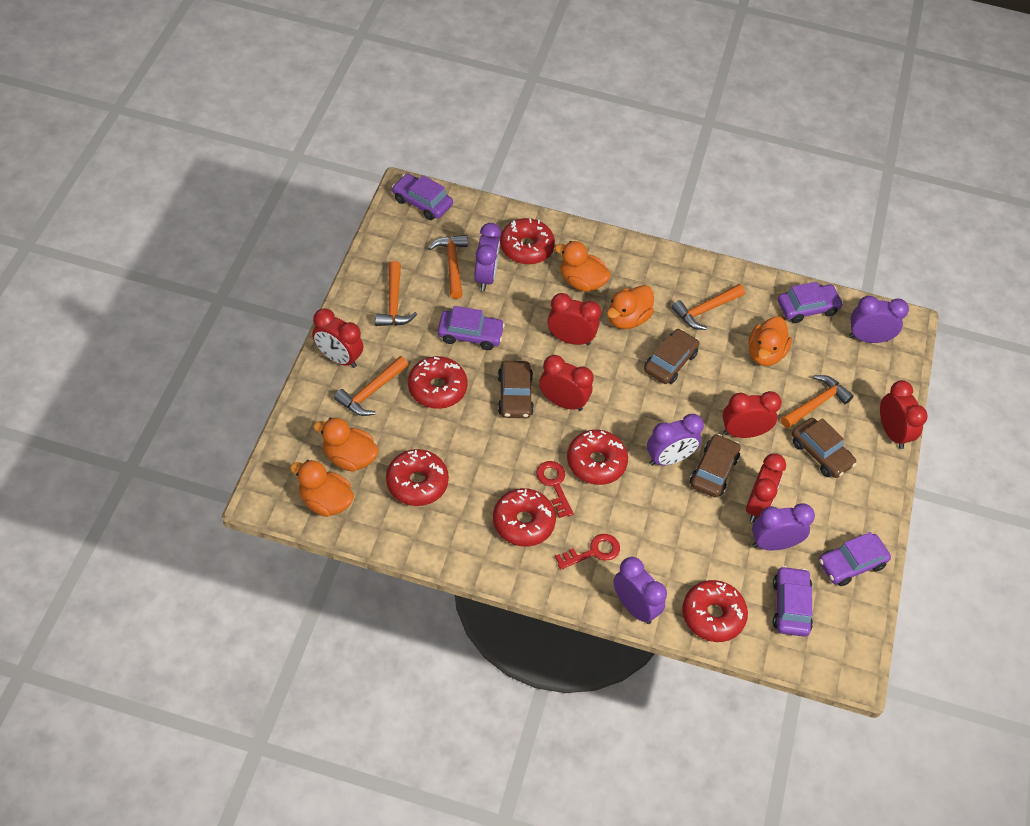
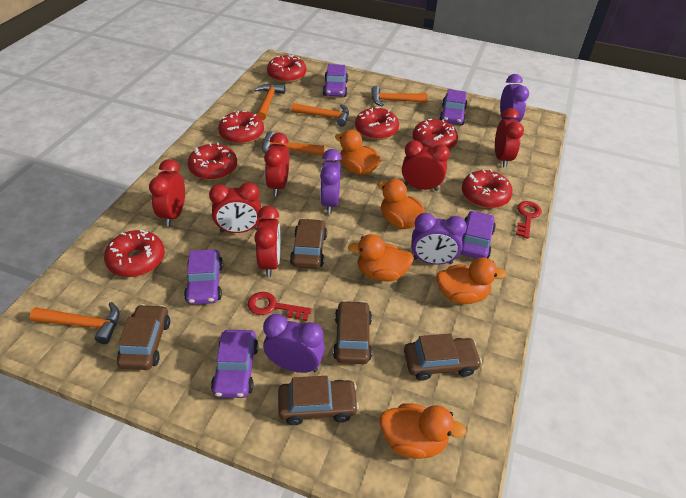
brown car: [498,361,534,418] [644,329,700,384] [690,434,740,497] [792,418,857,478] = 4 -> [117,304,170,370] [278,376,359,425] [290,218,327,269] [333,300,372,364] [404,333,482,381] = 5
purple clock: [474,223,501,291] [613,557,667,624] [647,414,704,466] [752,503,815,550] [849,296,909,343] = 5 -> [263,314,325,373] [320,149,342,214] [411,213,467,265] [500,74,529,122] = 4
red donut: [386,449,449,506] [408,356,468,409] [493,488,556,547] [500,218,555,265] [567,430,628,485] [682,580,748,642] = 6 -> [104,230,165,277] [188,143,237,180] [218,110,264,144] [267,55,306,83] [355,107,399,140] [413,119,458,149] [462,169,513,208] = 7

